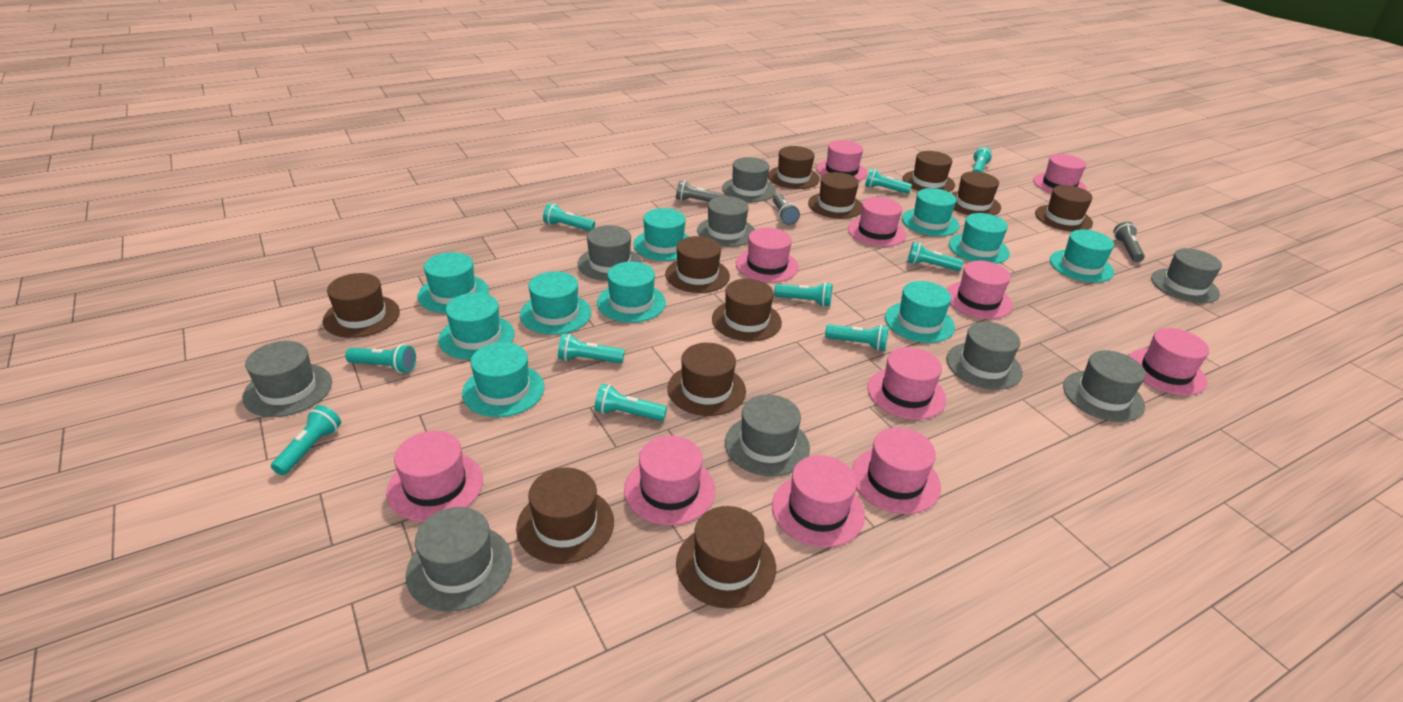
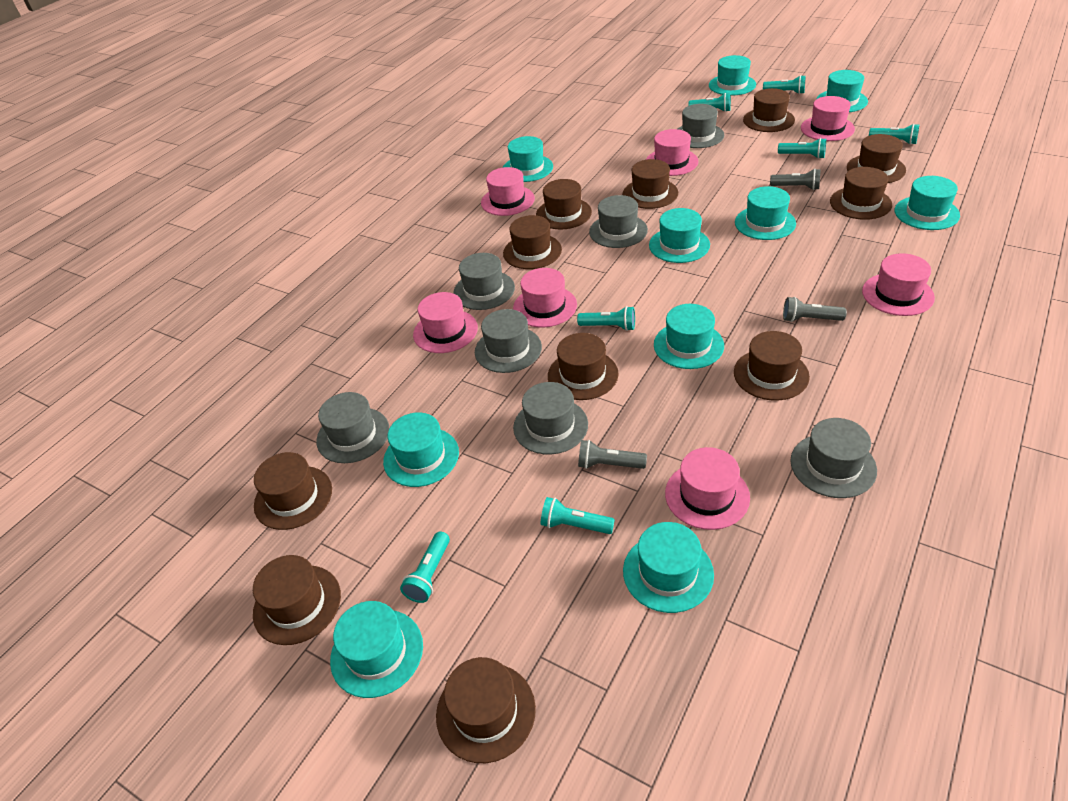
grey hat: [242,341,332,417] [406,507,512,612] [578,225,642,281] [697,196,755,247] [722,157,776,202] [725,395,810,476] [946,322,1023,390] [1063,350,1146,422] [1151,248,1222,303] = 9 -> [316,392,389,463] [453,253,515,310] [475,309,542,373] [513,382,588,455] [589,195,648,248] [677,104,724,148] [790,418,877,498] = 7
pink hat: [386,431,483,522] [624,435,715,525] [736,228,799,283] [772,455,865,547] [816,140,867,181] [848,197,906,247] [852,427,941,514] [868,347,946,420] [946,261,1013,319] [1033,154,1087,193] [1129,328,1209,396] = 11 -> [413,292,478,353] [481,167,535,216] [513,268,577,327] [646,129,699,176] [665,447,750,530] [801,96,855,141] [862,253,935,316] = 7
turquoise flashlight: [271,405,341,475] [345,344,416,373] [543,203,595,231] [558,334,625,363] [594,384,667,421] [774,282,832,307] [825,324,889,351] [865,168,912,194] [907,242,963,271] [972,147,992,172] = 10 -> [400,531,450,603] [541,497,615,534] [577,306,635,331] [688,93,731,112] [763,75,805,94] [778,138,826,159] [869,124,919,145] = 7

